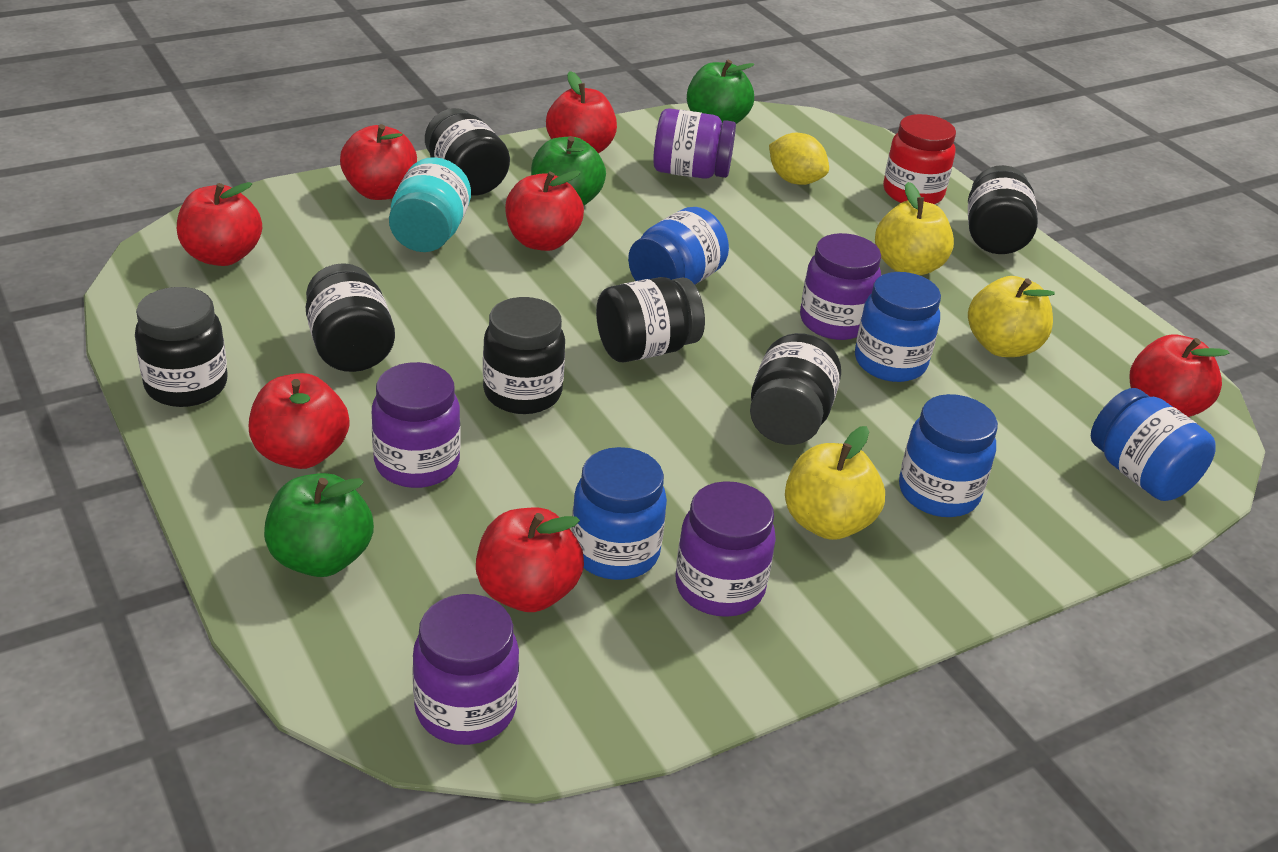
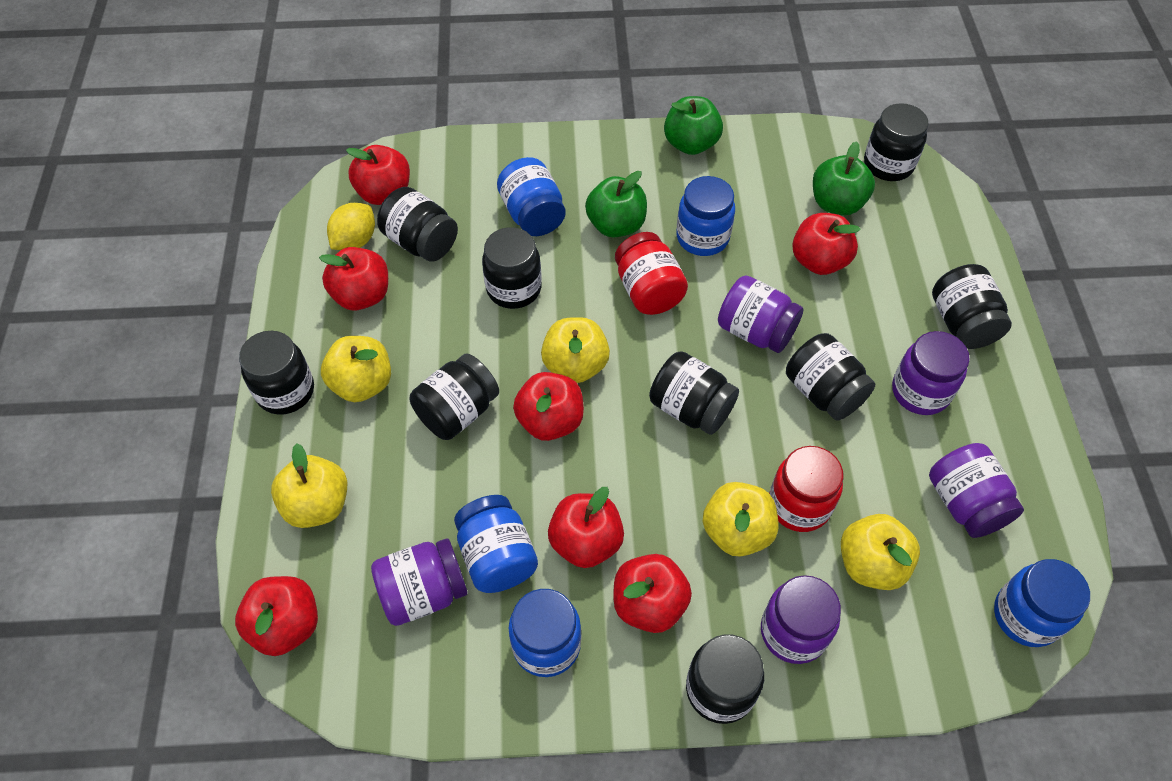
black jar: [135,287,228,407] [306,263,395,372] [425,108,510,196] [483,297,565,414] [596,277,705,362] [750,333,841,445] [968,165,1038,254] = 7 -> [239,331,314,415] [377,187,458,262] [410,353,499,440] [482,227,542,309] [649,351,739,435] [686,634,764,724] [786,333,875,421] [864,103,928,181] [932,264,1012,349] = 9
red jar: [883,114,956,204] = 1 -> [615,232,688,315] [769,446,844,532] = 2
turquoise jar: [389,157,471,252] = 1 -> none = 0
yellow apple: [785,426,885,540] [875,182,954,275] [968,276,1055,357] = 3 -> [271,443,348,528] [321,336,391,402] [541,317,610,383] [703,482,778,557] [841,514,920,590] = 5

